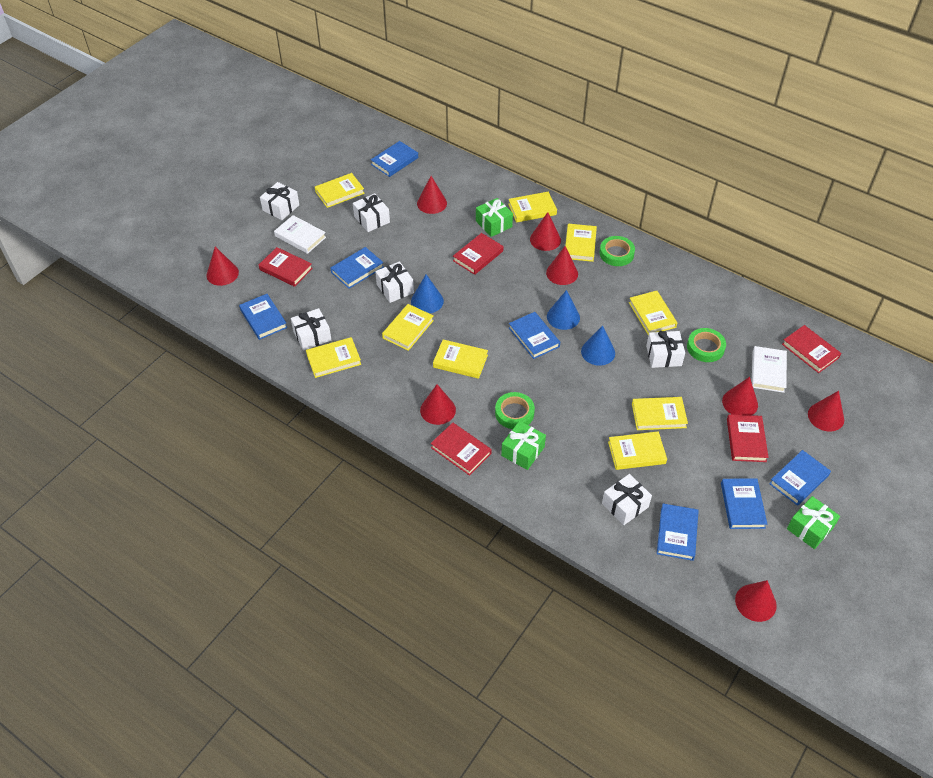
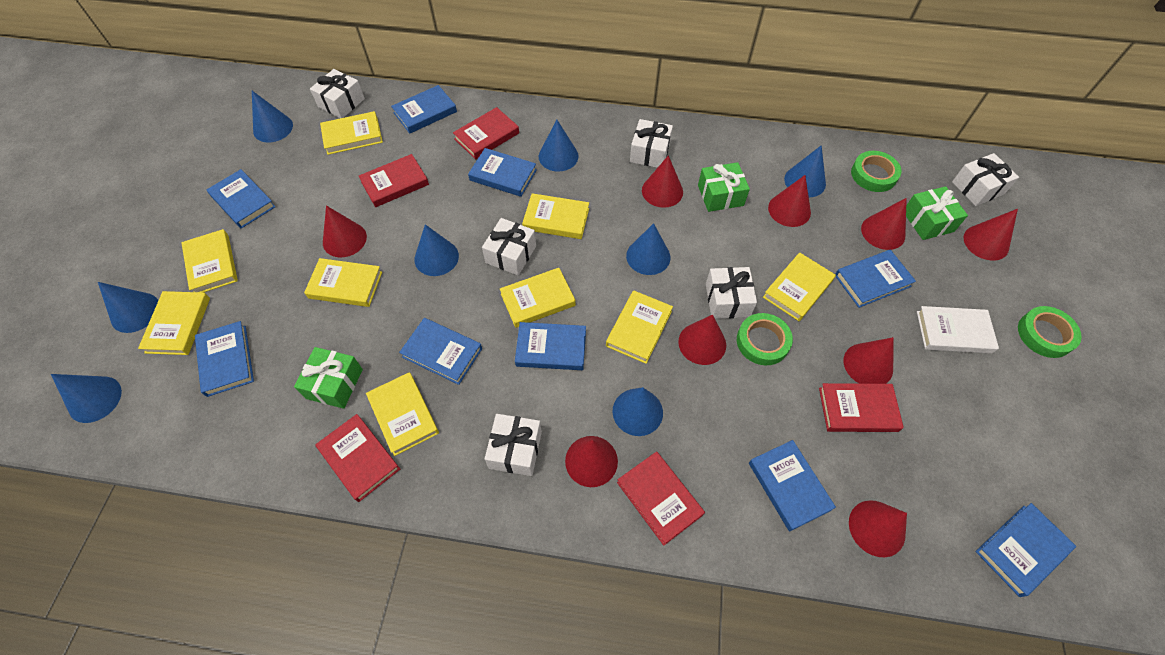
blue book: [239,294,287,340] [330,247,384,289] [371,141,418,177] [509,312,560,359] [657,504,699,561] [721,478,767,529] [769,450,831,506] = 7 -> [195,321,254,397] [207,169,276,228] [391,85,457,134] [399,318,482,385] [468,148,537,197] [515,322,586,370] [749,440,836,532] [835,250,916,308] [975,503,1076,597] = 9
blue cone: [411,274,444,313] [547,290,580,330] [581,325,615,366] = 3 -> [51,374,122,423] [98,282,158,333] [252,91,293,143] [414,224,459,276] [539,120,579,172] [612,387,663,436] [626,223,670,275] [784,145,826,197] = 8
red cone: [206,247,239,286] [417,176,447,214] [420,384,456,425] [530,212,561,251] [546,246,578,285] [722,377,758,415] [735,580,777,622] [808,391,844,432] = 8 -> [323,205,367,257] [565,436,618,487] [642,155,683,208] [678,315,726,365] [768,175,811,227] [844,337,894,384] [849,500,907,557] [861,198,907,250] [964,209,1018,261] = 9
white book: [274,215,326,254] [752,346,787,393] = 2 -> [917,306,999,353] = 1

